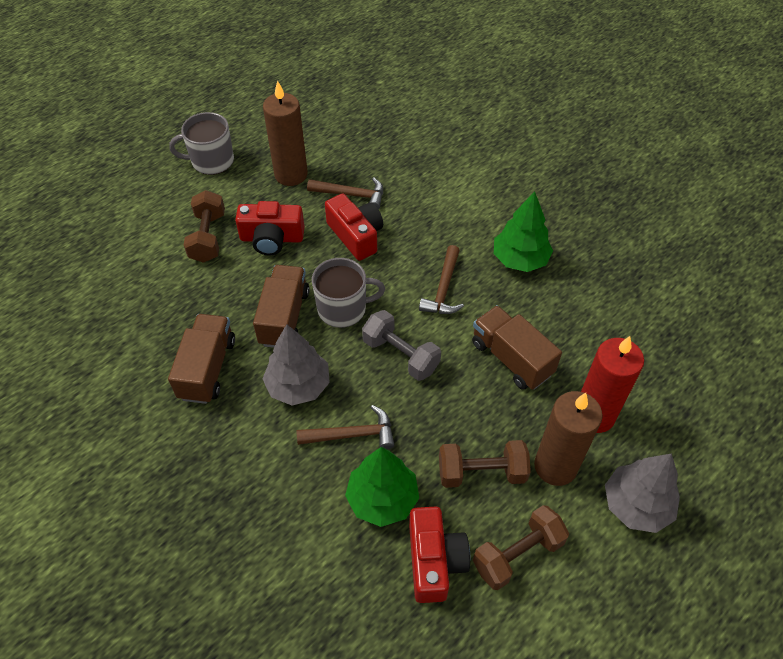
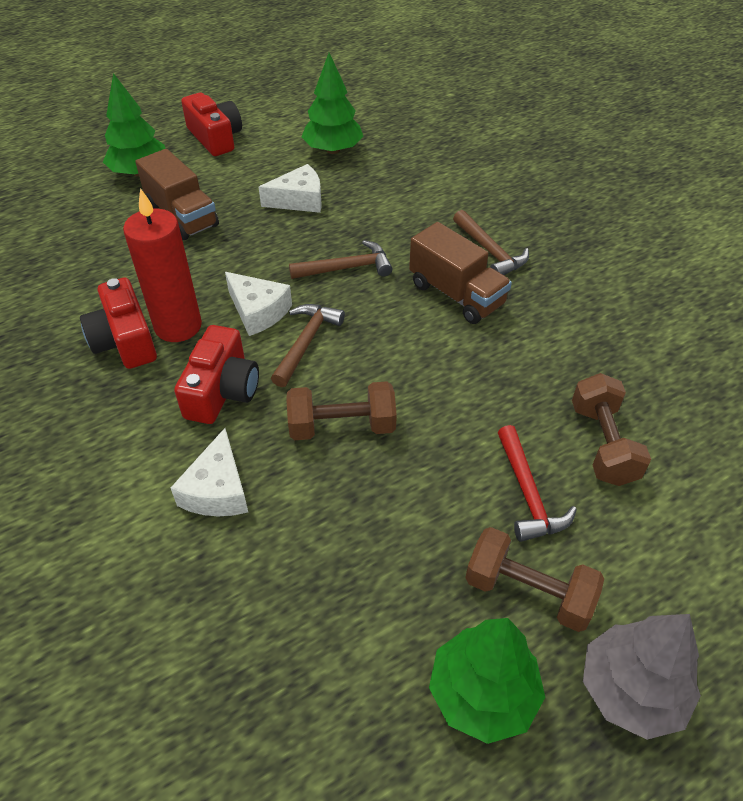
brown candle: [263,80,308,186] [534,391,603,486] = 2 -> none = 0
brown truck: [168,314,235,404] [253,265,309,348] [472,305,562,390] = 3 -> [135,149,219,240] [409,222,512,324] = 2
green tree: [345,447,419,527] [494,191,553,272] = 2 -> [103,73,166,177] [302,53,364,154] [429,618,545,744] = 3
grey dumbbell: [362,310,441,381] = 1 -> none = 0
grey mug: [169,112,234,175] [312,258,385,328] = 2 -> none = 0
grey tree: [262,325,330,406] [605,454,680,533] = 2 -> [583,614,701,740] = 1
red hammer: none = 0 -> [498,425,577,542] = 1
white cheese: none = 0 -> [171,428,248,516] [225,272,292,336] [259,164,322,213] = 3

